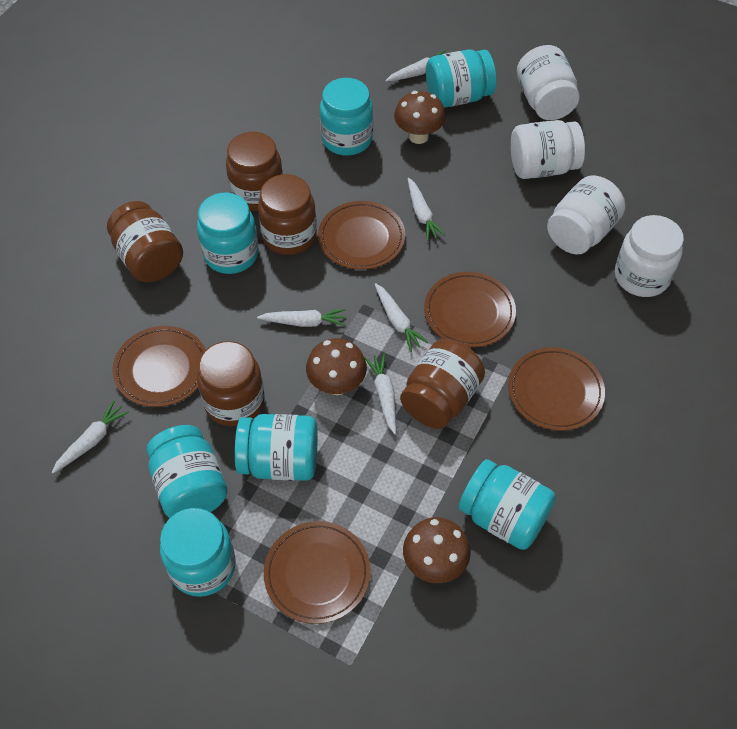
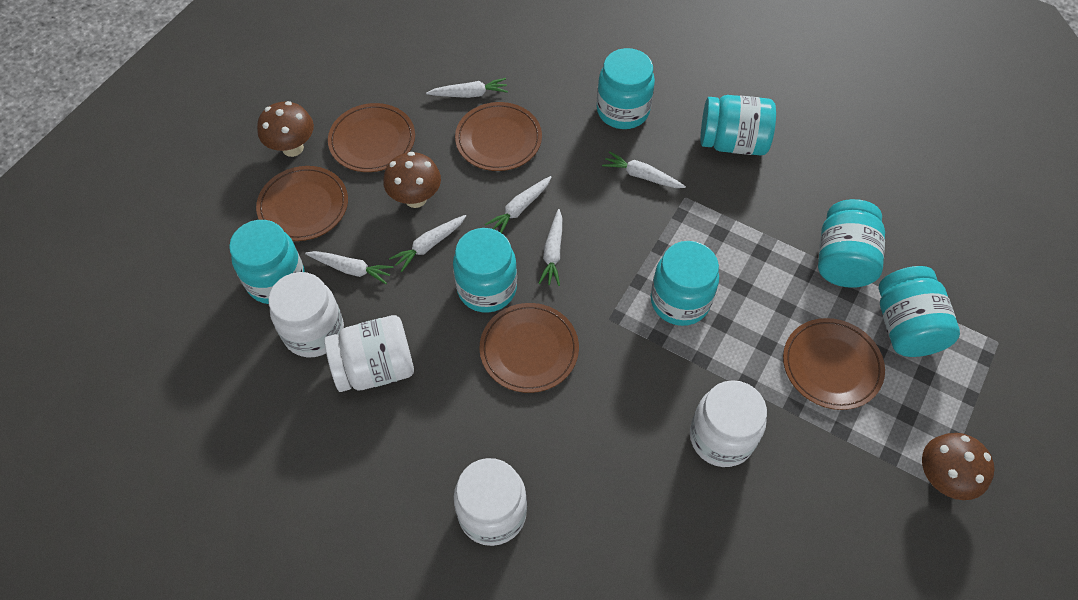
brown jar: [107,201,183,282] [197,341,265,427] [226,132,283,211] [258,174,317,255] [400,339,485,429] = 5 -> none = 0

